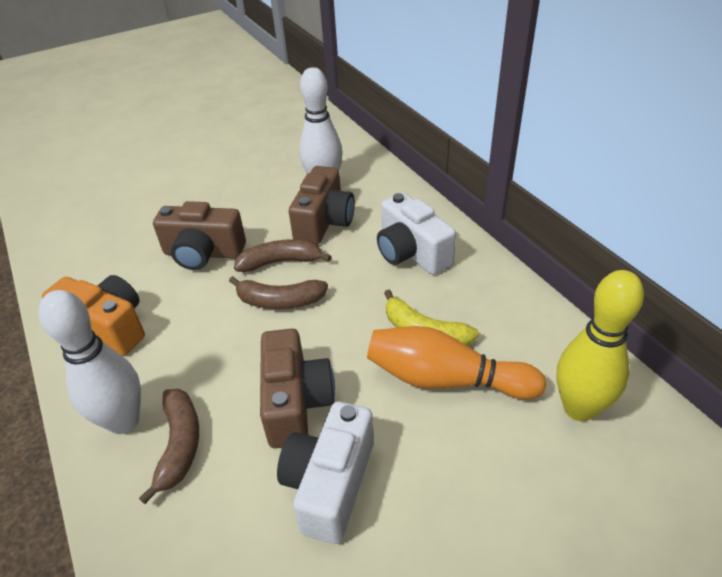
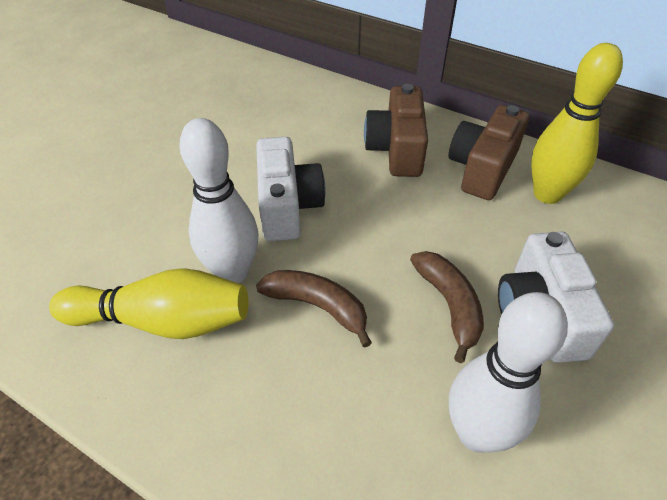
brown banana: [139,389,199,504] [229,276,328,309] [234,239,332,272] = 3 -> [256,270,372,348] [410,251,484,363] = 2
brown camera: [153,201,246,270] [260,329,335,448] [289,166,355,245] = 3 -> [364,84,428,177] [449,105,529,200] = 2
orange bowling pin: [367,326,546,399] = 1 -> none = 0
orange camera: [42,275,145,356] = 1 -> none = 0
yellow banana: [384,290,479,346] = 1 -> none = 0
yellow bowling pin: [557,270,644,421] = 1 -> [49,268,248,339] [531,43,623,204] = 2

